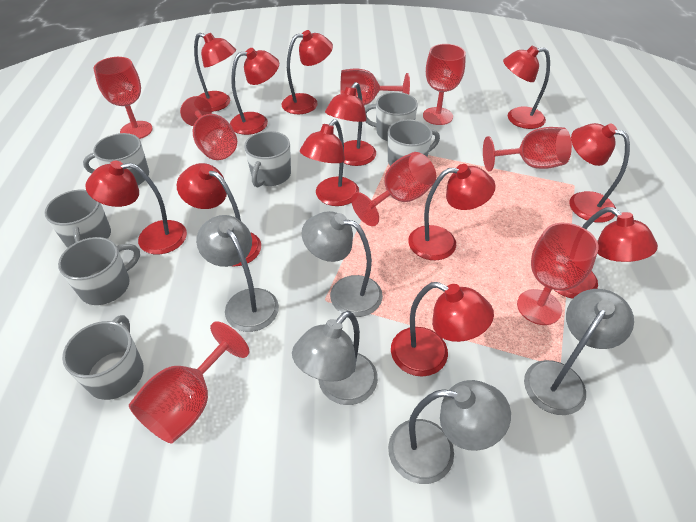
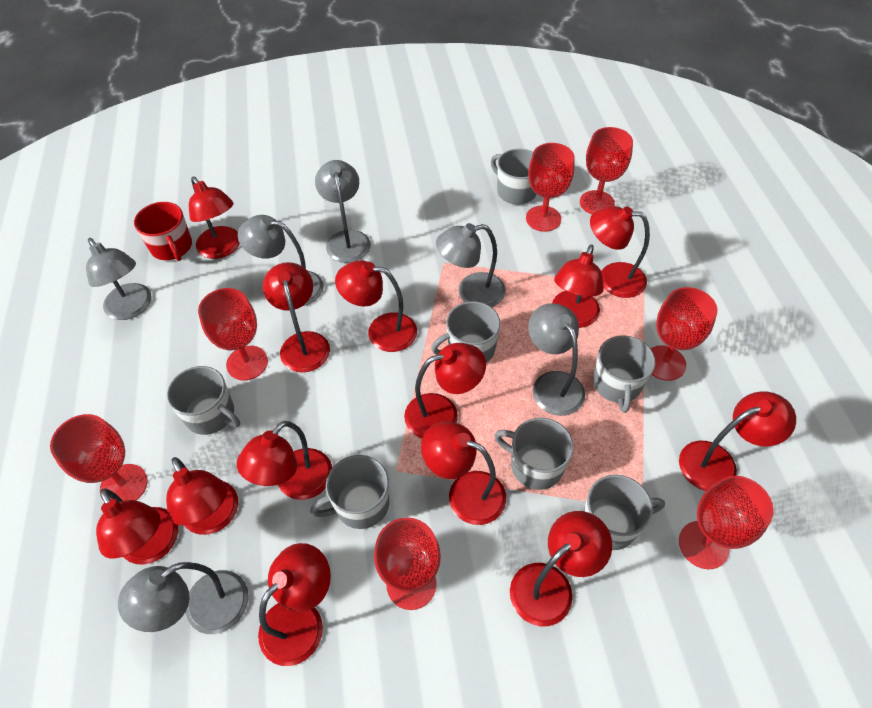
grey lamp: [196,215,279,332] [292,311,378,405] [301,211,383,317] [388,380,511,484] [524,289,634,415] = 5 -> [86,238,152,320] [118,562,249,634] [238,215,324,306] [315,160,371,263] [436,223,506,307] [528,303,585,416] = 6
red goblet: [93,57,153,139] [129,321,249,443] [180,96,237,160] [340,69,410,105] [351,152,437,226] [423,44,466,125] [483,127,572,171] [517,223,599,325] = 8 -> [50,414,148,501] [198,288,268,380] [374,517,441,610] [526,143,574,232] [580,127,633,214] [651,287,717,381] [679,476,774,569] = 7
red lamp: [85,161,187,254] [177,163,261,267] [194,33,236,112] [230,48,279,135] [281,30,333,114] [300,119,359,206] [325,82,376,166] [391,282,494,377] [408,164,496,260] [503,46,550,129] [554,207,658,299] [569,123,630,223] = 12 -> [96,488,178,564] [166,457,238,535] [189,177,240,259] [237,421,332,500] [258,543,331,666] [263,262,330,373] [335,260,417,352] [404,343,486,439] [421,421,506,525] [510,511,612,626] [552,245,604,328] [590,206,650,298] [679,391,796,491] = 13
red mug: none = 0 -> [134,202,192,261] = 1

